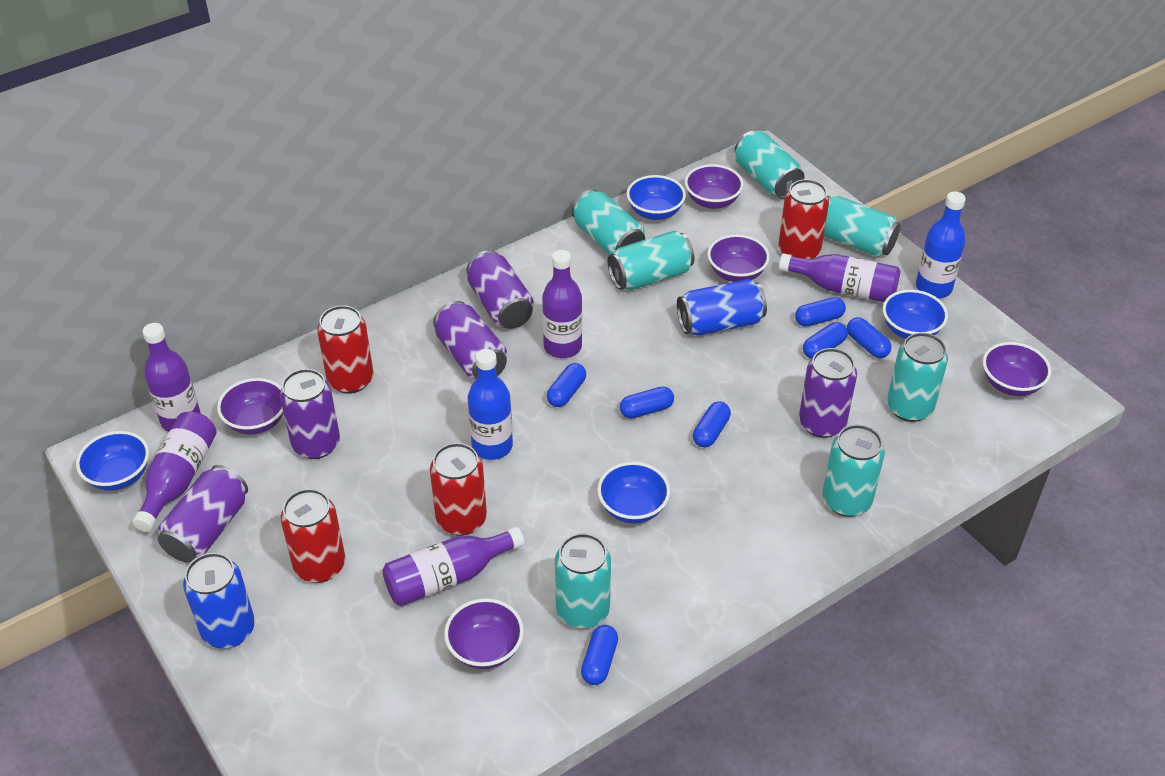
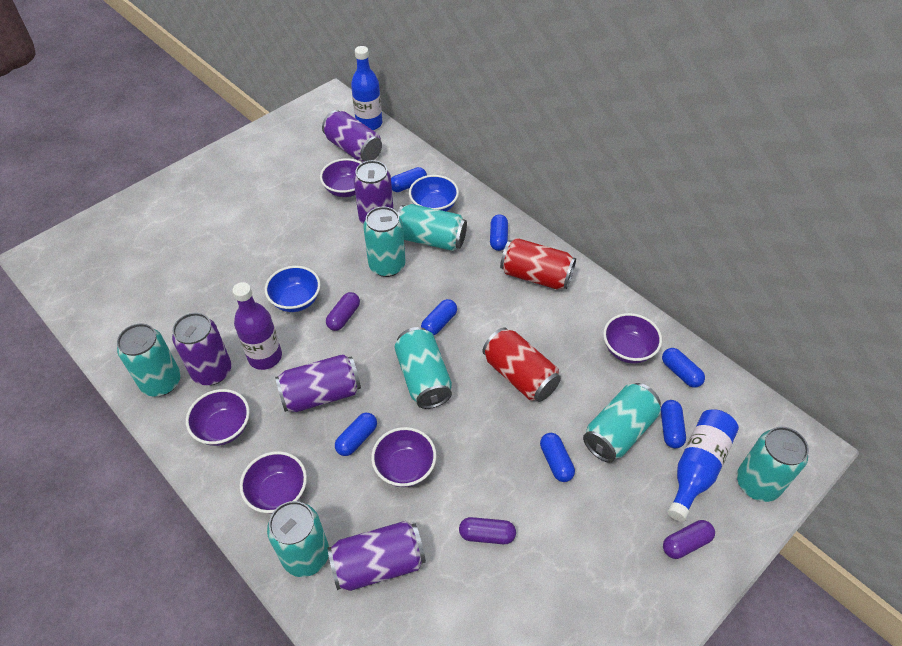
blue bowl: [76,431,149,491] [597,462,670,524] [627,175,686,220] [883,290,948,339] = 4 -> [265,266,321,312] [409,175,459,212] = 2
blue can: [183,553,255,649] [677,279,767,336] = 2 -> none = 0
purple bottle: [132,412,217,532] [143,323,201,432] [383,527,524,606] [542,250,582,358] [779,253,901,302] = 5 -> [232,282,282,370] = 1
purple capsule: none = 0 -> [326,292,360,331] [459,517,516,544] [663,520,715,559] = 3
red can: [281,489,345,583] [317,305,374,394] [430,443,487,536] [778,179,829,259] = 4 -> [482,327,561,402] [500,238,576,289] = 2

